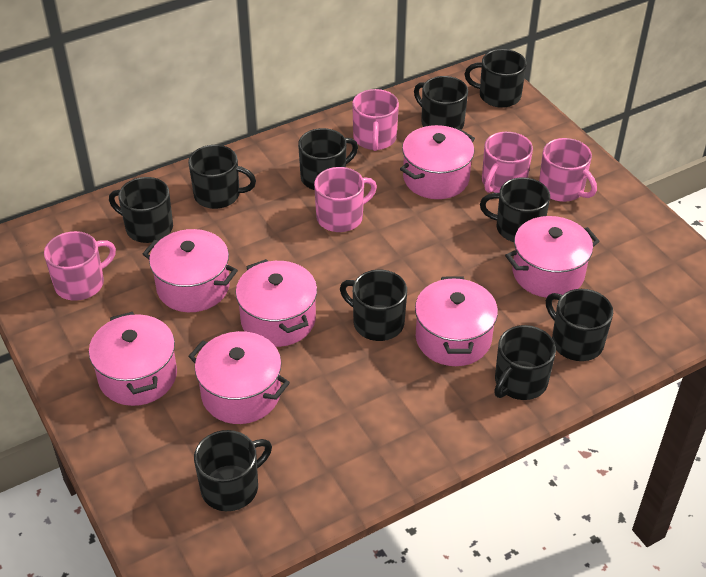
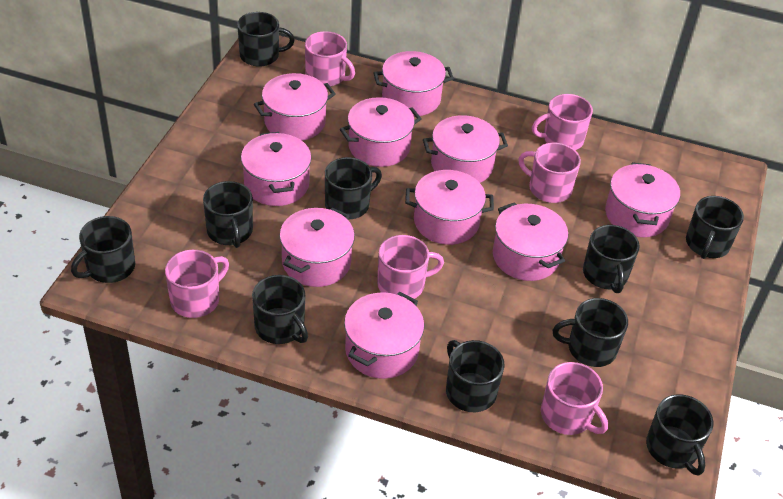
pink mug: [44,231,116,301] [314,167,377,232] [352,89,399,151] [482,132,533,193] [539,138,597,202] = 5 -> [165,250,229,318] [305,31,355,87] [377,235,444,299] [518,143,581,203] [532,94,593,150] [541,362,608,435] = 6
pink pot: [89,312,177,406] [143,229,238,312] [188,331,290,424] [236,259,317,347] [400,125,475,199] [415,277,498,366] [505,216,600,298] = 7 -> [241,132,311,206] [254,73,336,141] [279,208,355,287] [340,97,421,167] [344,292,424,379] [373,51,454,116] [405,170,494,245] [423,115,508,183] [493,202,568,281] [605,162,680,237] = 10

